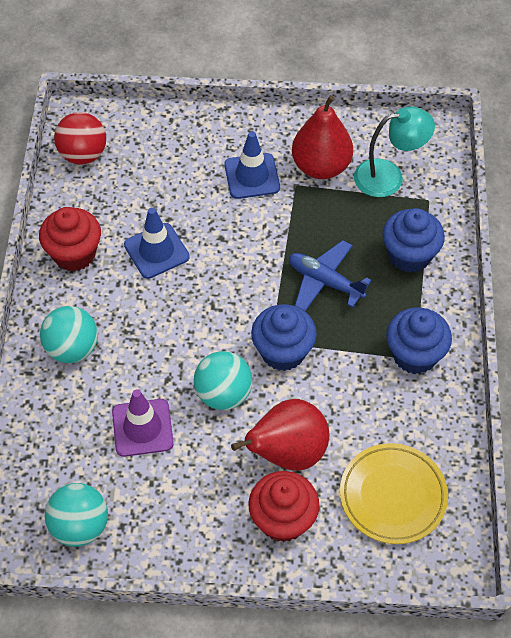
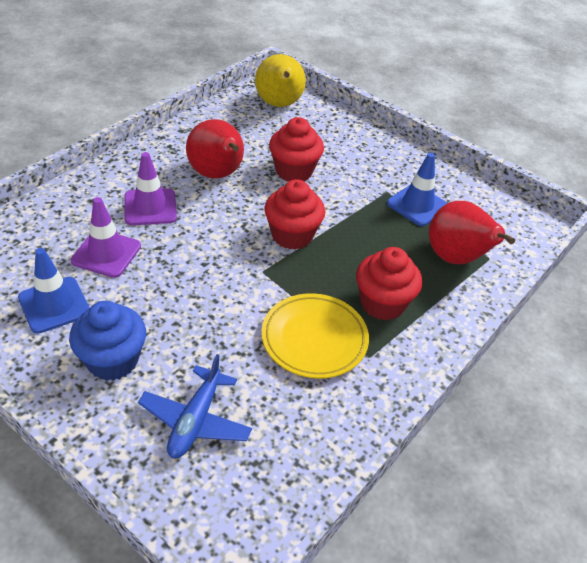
blue cupcake: [251,304,317,371] [382,208,445,273] [386,307,452,374] = 3 -> [69,301,146,381] = 1
purple traffic cone: [112,389,174,457] = 1 -> [71,197,141,278] [125,152,177,225] = 2
red ball: [54,112,106,164] = 1 -> none = 0
red cupcake: [39,207,101,271] [248,471,320,542] = 2 -> [264,179,325,250] [269,117,324,181] [356,247,422,320] = 3
turquoise ball: [40,306,98,363] [44,483,108,547] [194,351,253,410] = 3 -> none = 0
turquoise lamp: [354,106,435,197] = 1 -> none = 0
yellow pear: none = 0 -> [255,54,306,107] = 1

